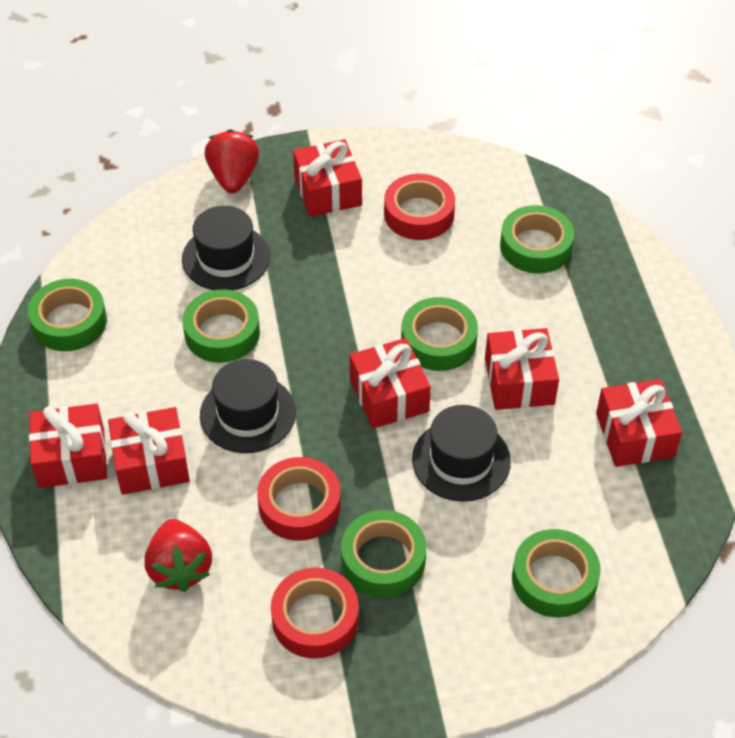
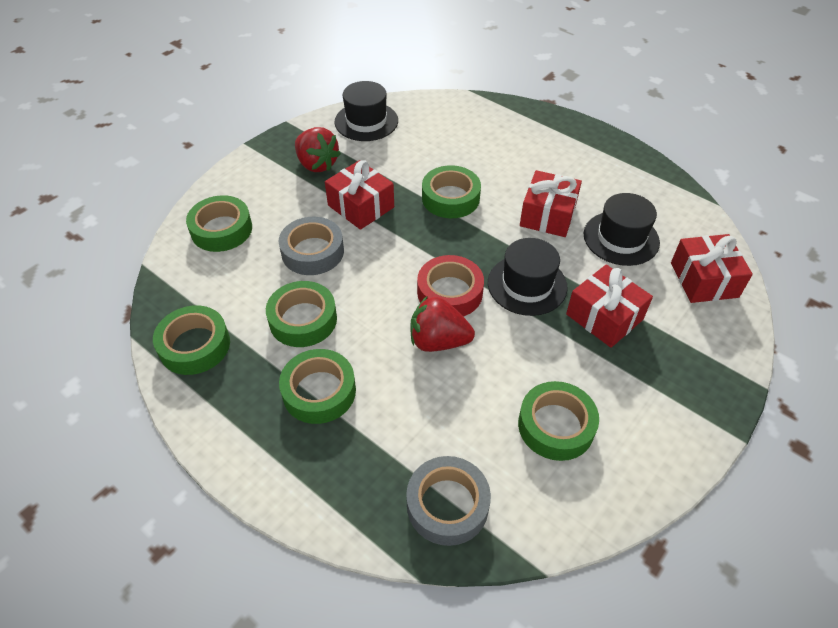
grey tape: none = 0 -> [279,217,344,275] [406,456,491,546] = 2
red gift: [29,404,107,488] [108,407,190,495] [293,139,362,217] [350,338,431,429] [485,328,559,410] [596,379,682,467] = 6 -> [325,160,394,230] [520,170,582,237] [566,265,653,348] [671,234,753,303] = 4
red tape: [257,457,341,541] [271,568,359,658] [384,174,455,240] = 3 -> [417,255,484,316] = 1

